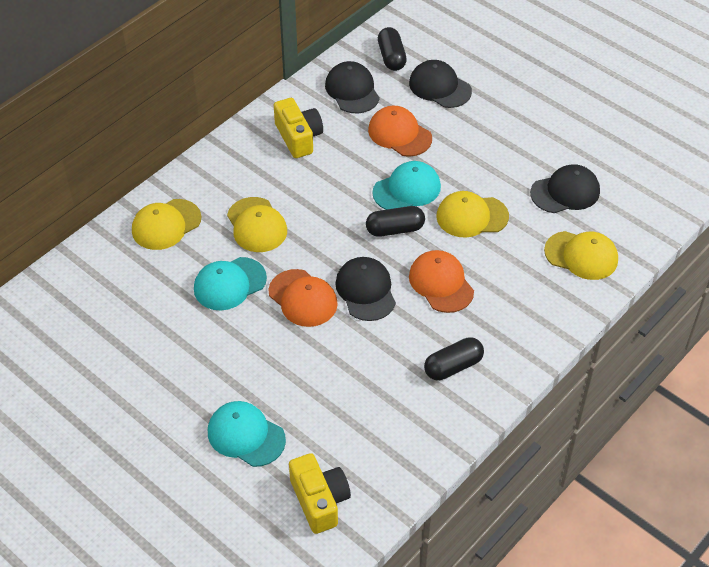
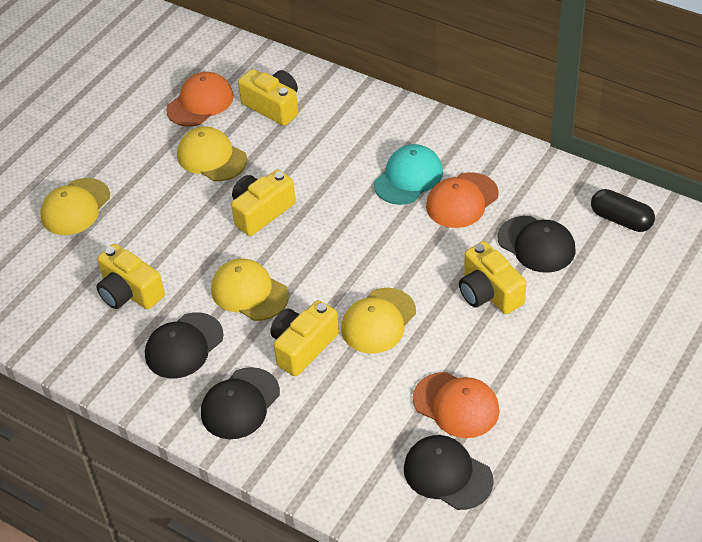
black capsule: [366,206,425,237] [378,27,407,71] [424,337,484,381] = 3 -> [591,189,655,232] = 1
turquoise cap: [194,257,267,310] [208,401,286,467] [372,161,441,210] = 3 -> [374,144,443,205] = 1
yellow camera: [274,98,323,158] [289,453,351,534] = 2 -> [96,244,165,309] [231,170,296,236] [238,69,299,126] [270,300,339,376] [459,241,526,314] = 5

